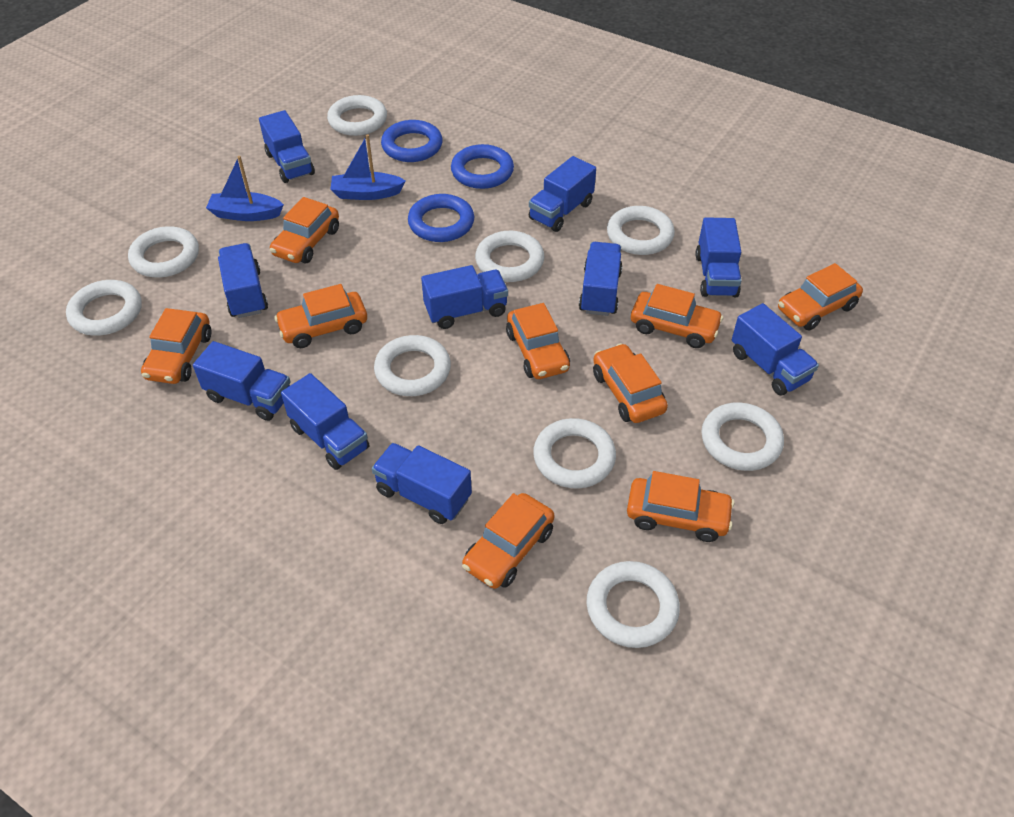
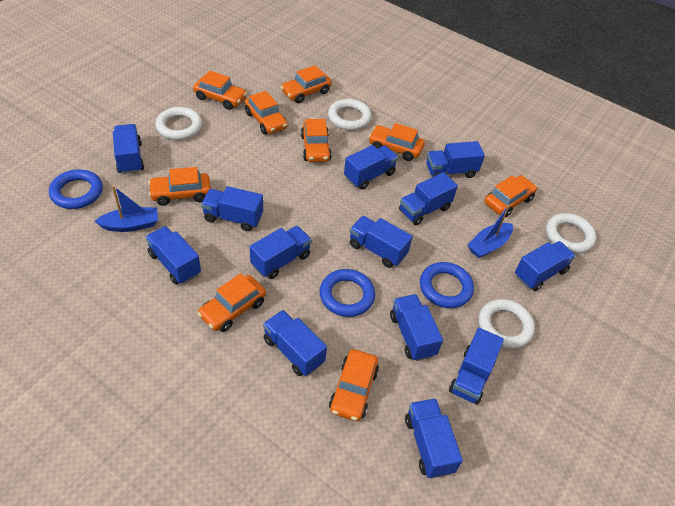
blue truck: [193,341,290,421] [218,243,268,318] [259,110,315,183] [281,373,370,470] [372,443,472,524] [421,265,508,329] [529,156,596,232] [579,242,622,316] [695,217,742,298] [732,303,819,396] = 10 -> [113,124,144,174] [145,226,201,285] [201,186,263,231] [250,226,312,279] [263,310,327,376] [344,145,398,190] [350,216,413,268] [390,294,443,361] [399,172,458,225] [405,398,463,478] [426,141,485,178] [449,328,504,405] [515,241,576,291] = 13
white ring: [66,280,142,336] [128,226,199,278] [327,95,387,136] [374,335,451,396] [475,231,544,282] [533,418,616,488] [587,561,680,648] [607,206,675,255] [701,403,784,471] = 9 -> [155,107,202,140] [328,99,372,130] [478,299,535,349] [546,213,596,254] = 4

